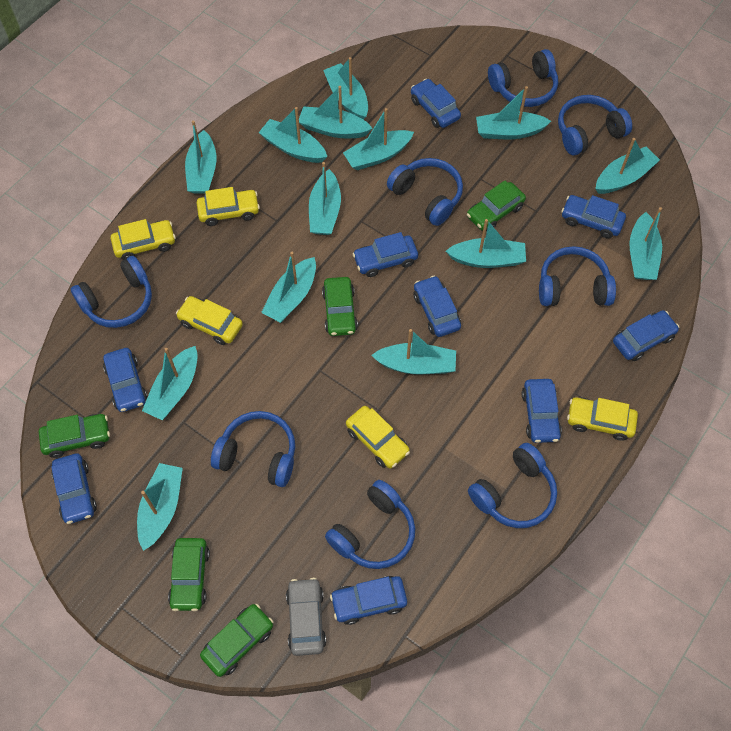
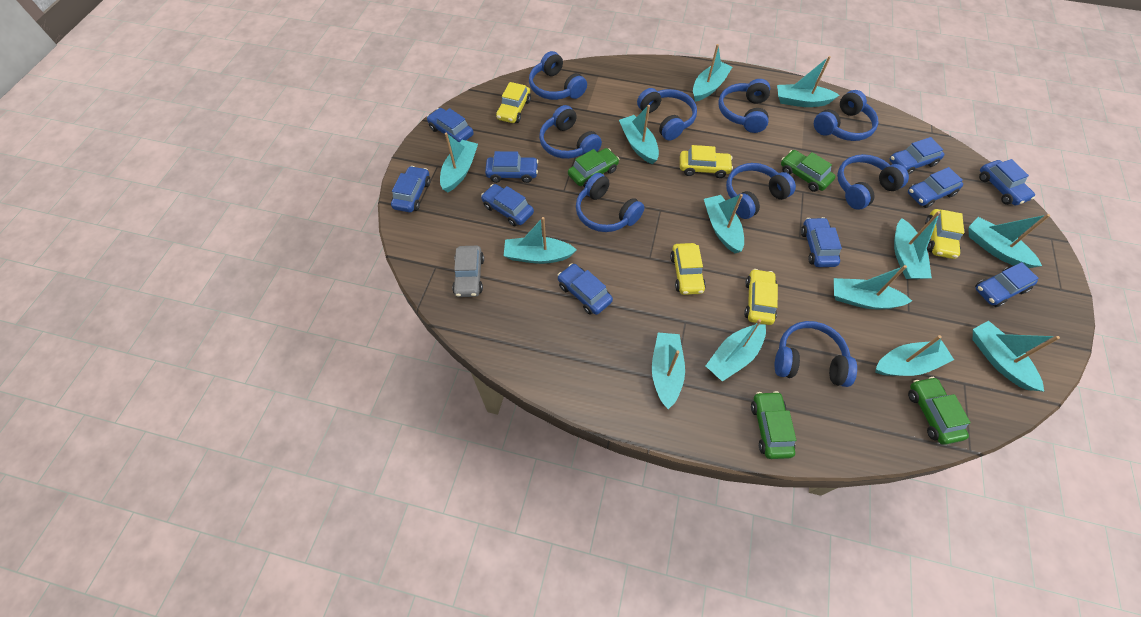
blue car: [51,453,97,524] [103,348,147,412] [330,576,407,625] [353,232,418,277] [411,79,461,128] [414,276,461,337] [522,379,562,443] [561,195,626,238] [613,310,679,361] = 9 -> [391,166,431,212] [427,108,474,142] [481,184,534,226] [485,151,538,183] [558,264,613,315] [801,217,842,267] [890,137,944,175] [908,167,963,208] [975,262,1039,307] [979,159,1035,205] = 10
blue headphones: [71,256,152,328] [211,411,295,487] [325,480,415,569] [387,158,463,226] [468,443,557,528] [488,49,558,107] [539,246,616,306] [558,95,632,155] = 8 -> [529,51,587,100] [539,105,602,159] [576,173,645,232] [637,88,697,141] [718,79,770,133] [726,163,796,219] [774,321,857,387] [814,90,879,141] [837,154,909,210] = 9
green car: [39,414,110,458] [168,538,210,611] [200,604,273,677] [322,277,358,336] [467,181,526,231] = 5 -> [568,148,619,187] [751,391,796,459] [781,150,836,192] [908,377,971,445] = 4
turquoise boat: [137,463,183,551] [142,346,198,420] [185,121,217,194] [259,107,328,163] [261,251,316,323] [299,86,373,138] [309,162,341,235] [323,57,368,120] [343,108,414,170] [371,329,456,374] [446,219,526,268] [476,86,551,139] [595,138,660,194] [629,207,662,280] = 14 -> [440,133,478,192] [503,217,577,264] [619,105,659,164] [652,333,685,409] [693,44,732,102] [704,194,744,253] [706,319,766,381] [777,56,839,107] [834,265,912,309] [876,335,954,376] [894,211,940,279] [969,214,1050,268] [973,321,1060,392] = 13

